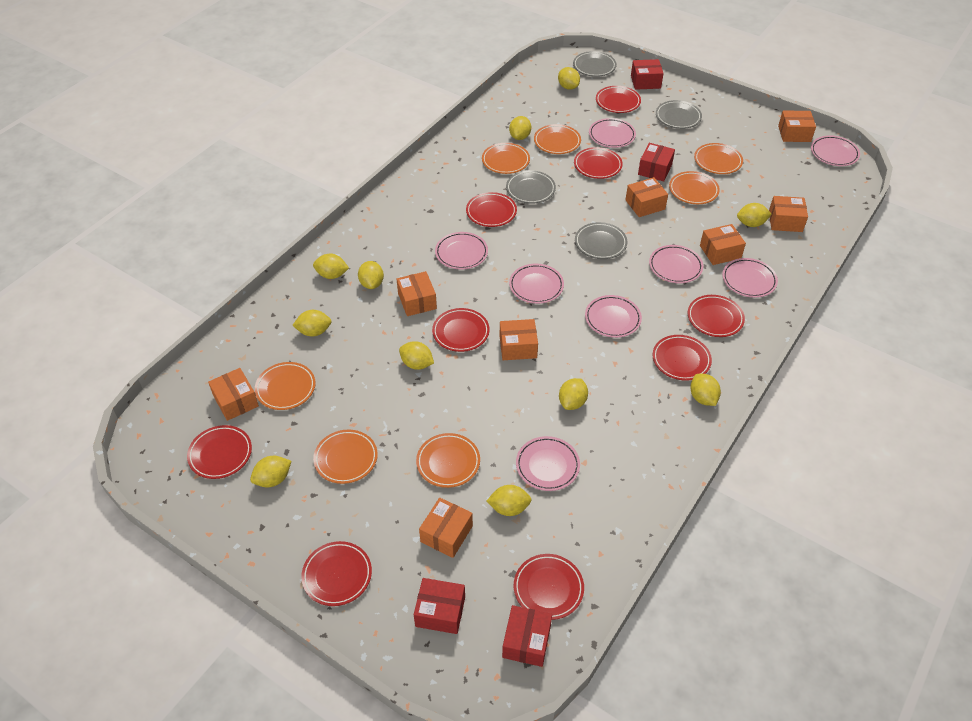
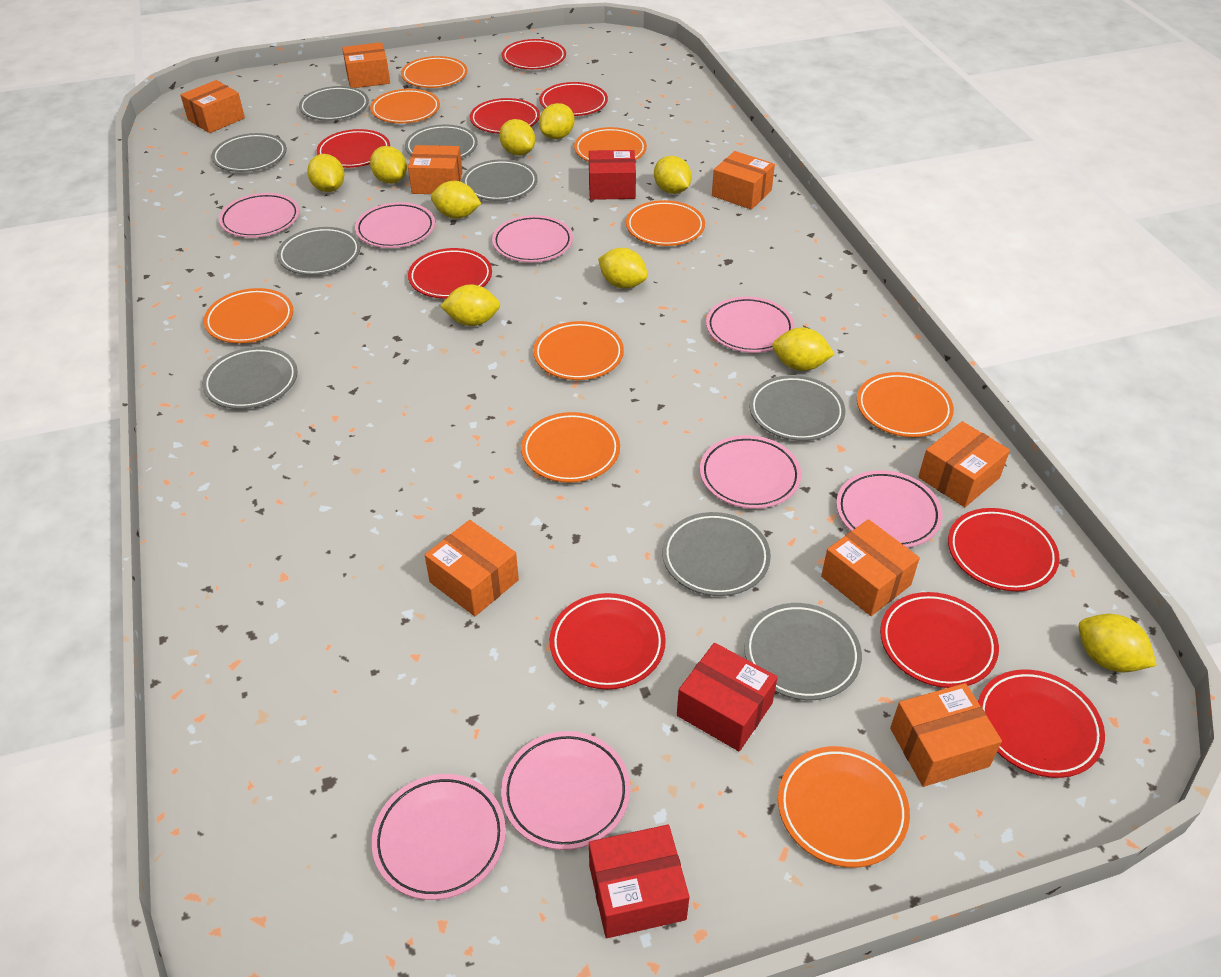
grey plate: [506,170,556,204] [573,51,617,77] [575,222,628,259] [656,100,702,129] = 4 -> [202,347,298,409] [211,133,287,172] [277,227,361,275] [299,86,369,121] [405,125,478,158] [462,159,538,201] [662,512,771,596] [744,603,862,700] [749,375,845,441] = 9
orange plate: [255,362,316,410] [313,430,378,484] [416,433,480,488] [482,143,530,174] [534,124,581,154] [669,171,720,204] [694,143,743,174] = 7 -> [204,288,293,343] [370,89,440,123] [401,56,467,88] [521,412,620,483] [533,321,624,380] [574,127,647,162] [626,200,705,246] [778,746,910,868] [857,372,954,437] = 9
red box: [414,578,465,634] [502,605,552,667] [631,59,664,90] [638,143,675,181] = 4 -> [589,150,636,200] [589,825,689,938] [677,643,778,751] = 3
yellow lemon: [250,456,291,487] [292,310,331,337] [313,253,349,279] [358,261,384,289] [399,341,434,370] [487,485,532,516] [509,116,531,140] [558,67,580,90] [559,378,588,410] [690,374,721,406] [737,203,772,227] = 11 -> [307,154,344,192] [370,146,407,184] [431,181,481,219] [440,284,500,326] [499,119,535,156] [539,103,574,139] [598,248,648,289] [654,156,692,194] [772,327,835,371] [1078,614,1157,672] = 10

